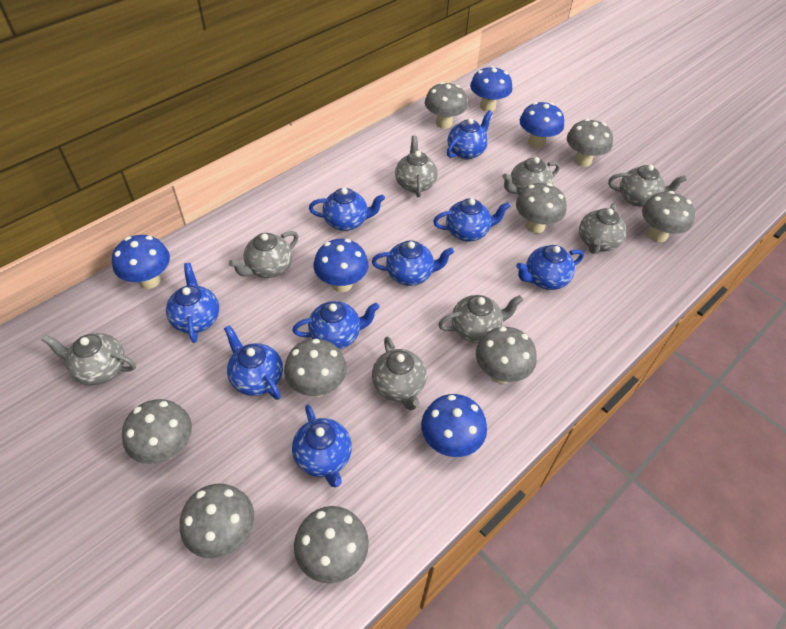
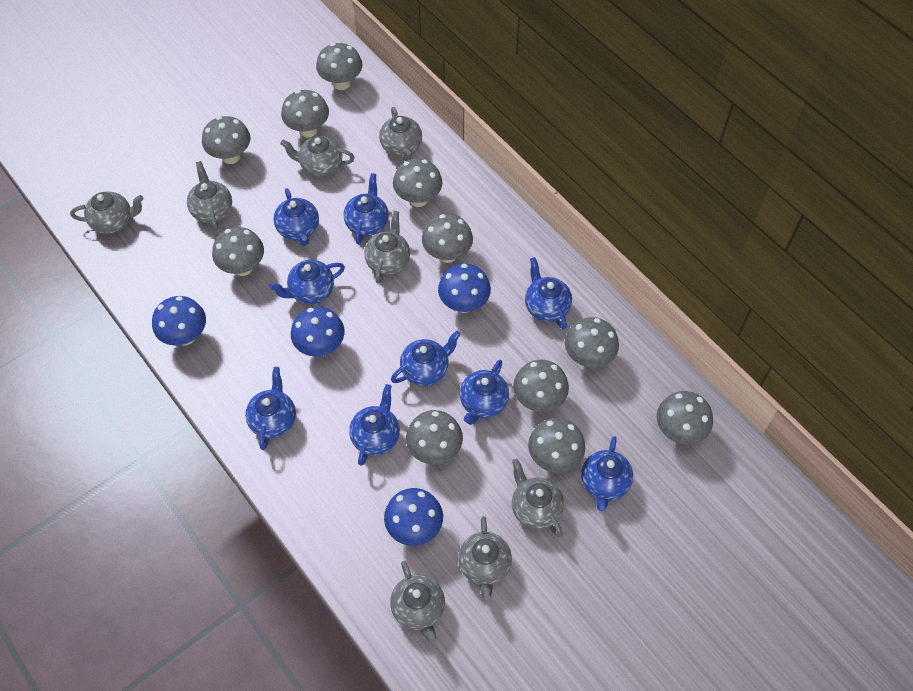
blue mushroom: [112,235,170,289] [314,239,369,292] [421,394,487,457] [470,66,512,112] [520,102,564,148] = 5 -> [152,296,206,346] [291,306,345,356] [384,488,443,546] [438,264,491,313] = 4
grey mushroom: [122,399,192,464] [180,484,254,559] [284,339,347,397] [294,506,369,584] [425,82,468,129] [476,327,537,384] [516,183,567,233] [567,119,613,167] [642,191,695,242] = 9 -> [202,116,251,164] [212,227,264,276] [281,90,329,138] [316,43,363,90] [393,159,442,207] [406,410,463,465] [422,214,473,263] [513,360,569,412] [528,418,585,473] [565,317,619,368] [656,391,713,444] = 11

